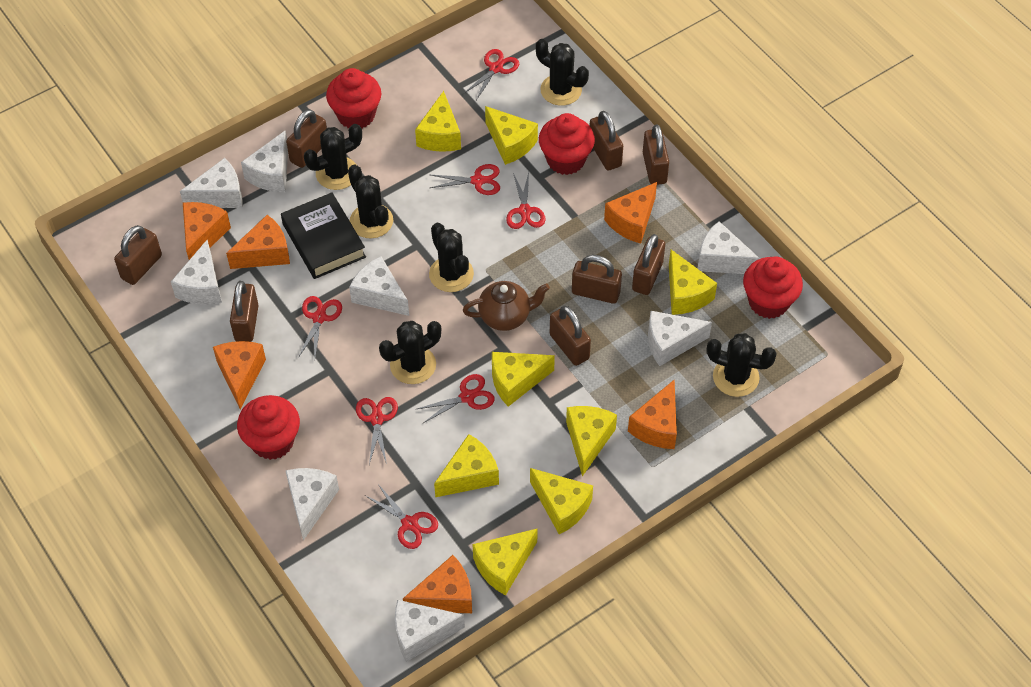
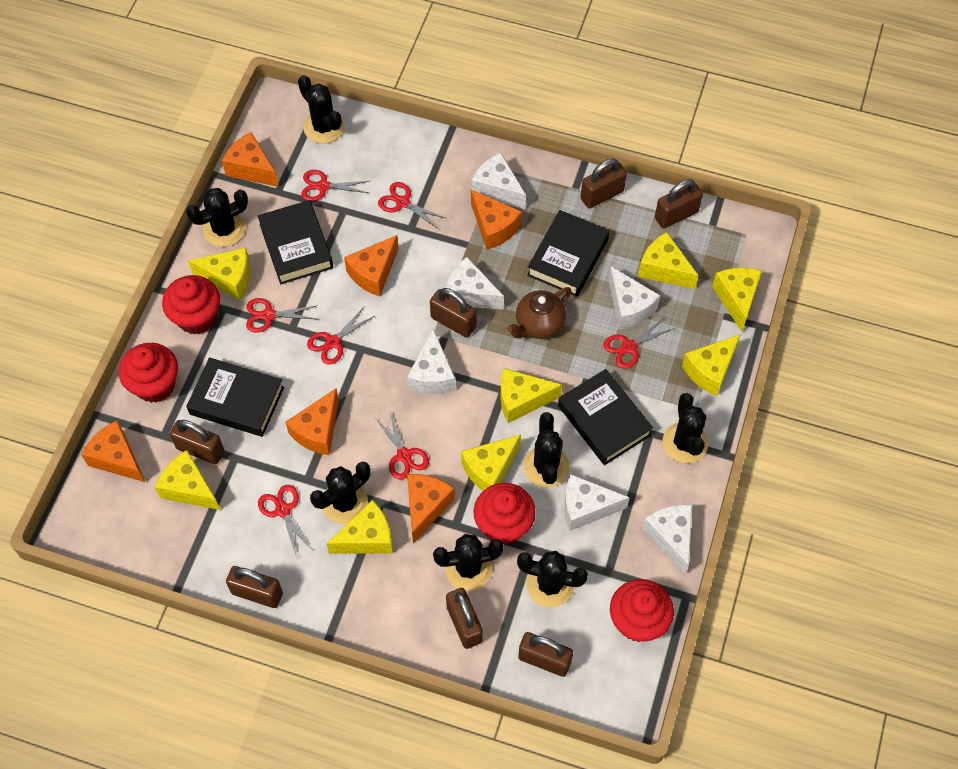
black book: [281,192,366,279] = 1 -> [186,357,284,437] [258,200,333,284] [527,210,609,297] [558,369,653,465] = 4
black cactus: [304,124,362,190] [348,165,393,239] [379,321,441,384] [429,223,474,292] [536,39,589,106] [707,333,777,397] = 6 -> [186,188,248,247] [298,75,344,144] [310,461,370,524] [433,534,504,591] [517,551,588,607] [523,412,569,487] [663,393,708,463] = 7
brown padlock: [114,225,162,285] [230,281,258,342] [286,109,327,168] [550,306,591,366] [572,255,622,304] [590,111,623,171] [632,234,665,295] [643,125,669,185] = 8 -> [170,420,224,464] [226,566,283,608] [430,288,476,338] [446,588,483,649] [518,632,573,677] [580,159,627,209] [655,179,703,228] = 7
white cheese: [171,240,222,305] [180,158,243,208] [241,130,288,192] [285,468,339,540] [349,256,409,316] [395,600,465,662] [648,311,712,366] [697,221,760,274] = 8 -> [407,329,456,394] [446,257,504,310] [472,152,526,209] [564,474,630,531] [608,266,660,330] [642,504,692,574] = 6

